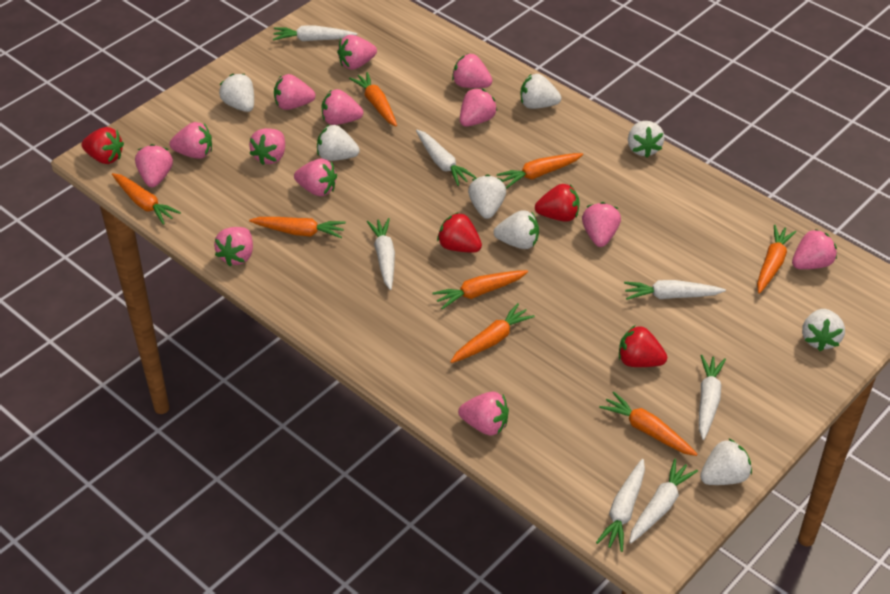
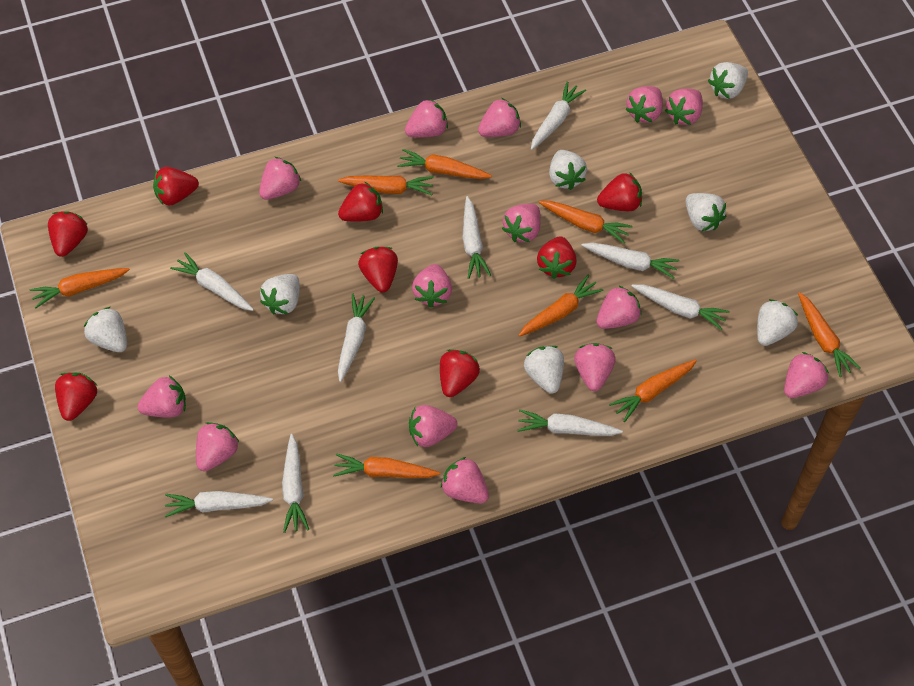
pink strawberry: [135,144,173,187] [170,122,212,159] [214,227,253,266] [249,128,285,165] [274,74,316,110] [294,159,337,196] [322,89,363,125] [337,35,377,70] [452,53,493,88] [458,392,509,435] [460,88,497,127] [582,202,621,247] [792,229,837,269] = 13 -> [137,376,186,418] [196,422,239,472] [259,157,301,200] [405,99,448,138] [409,405,457,447] [412,264,452,308] [441,457,489,504] [478,98,521,137] [502,204,541,242] [574,343,616,391] [596,285,642,329] [626,86,663,123] [665,89,703,125] [784,352,829,398] = 14
red strawberry: [81,127,124,164] [437,212,482,252] [535,184,580,222] [619,325,667,367] = 4 -> [48,211,88,257] [55,372,98,421] [153,167,199,206] [338,182,383,222] [358,247,398,292] [440,349,480,397] [537,236,577,279] [597,172,642,211] = 8
white carrot: [273,26,357,41] [367,218,395,290] [416,130,476,186] [596,459,645,552] [624,280,726,300] [629,459,698,543] [699,355,726,440] = 7 -> [165,491,273,517] [170,252,254,311] [282,434,309,533] [338,294,375,382] [463,196,491,279] [517,409,623,436] [531,81,586,150] [581,243,680,279] [632,284,730,330] = 9
white strawberry: [219,74,254,112] [317,125,360,161] [468,174,506,219] [494,210,539,249] [521,74,561,109] [628,121,665,158] [700,438,752,485] [802,309,845,351] = 8 -> [84,307,127,352] [260,274,300,314] [524,346,564,394] [549,150,587,190] [686,193,726,231] [708,62,748,99] [757,299,798,346] = 7

